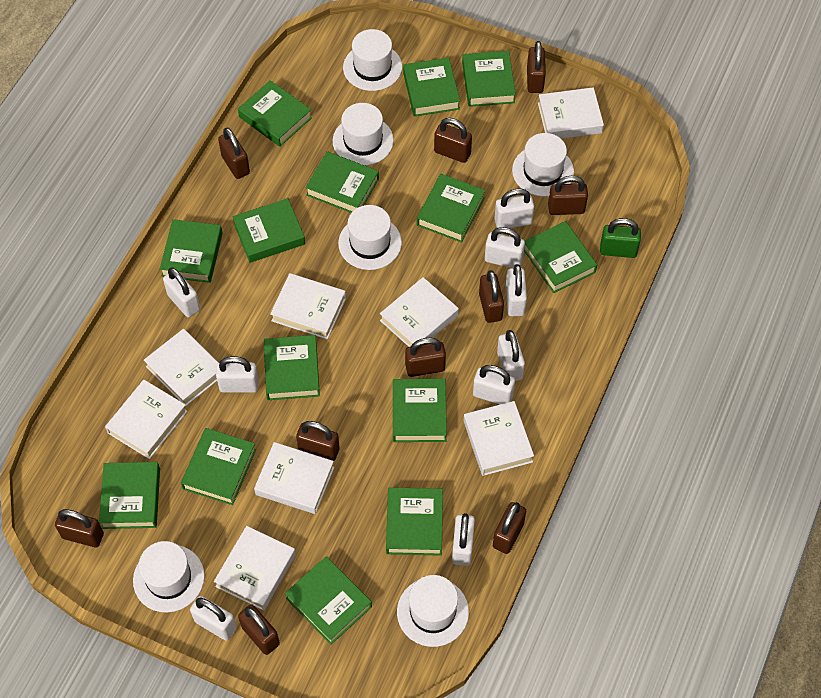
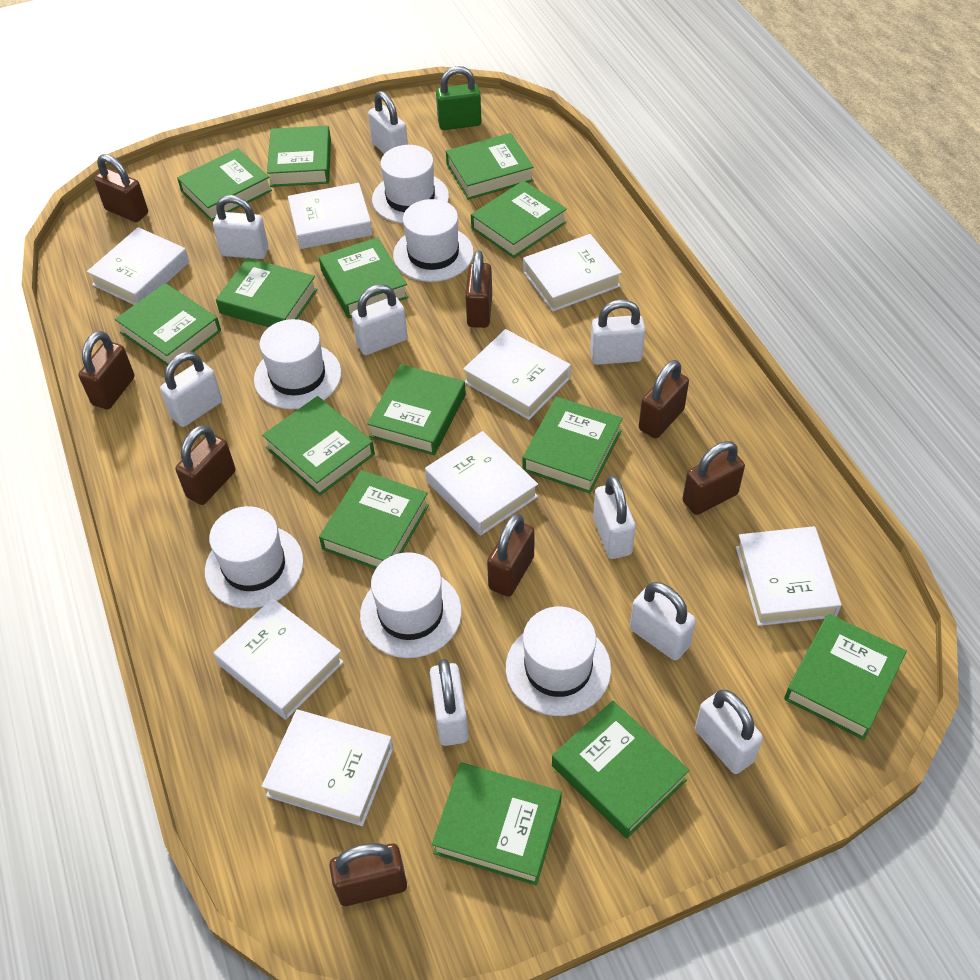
brown padlock: [55,509,104,548] [218,127,250,179] [238,604,280,655] [296,421,340,461] [405,338,446,377] [434,118,472,163] [479,270,504,323] [493,502,526,554] [527,41,546,93] [548,176,588,215] = 10 -> [79,331,135,409] [94,154,148,222] [175,425,235,505] [329,843,407,906] [465,250,492,328] [487,514,535,597] [639,360,689,438] [682,441,745,515] = 8

